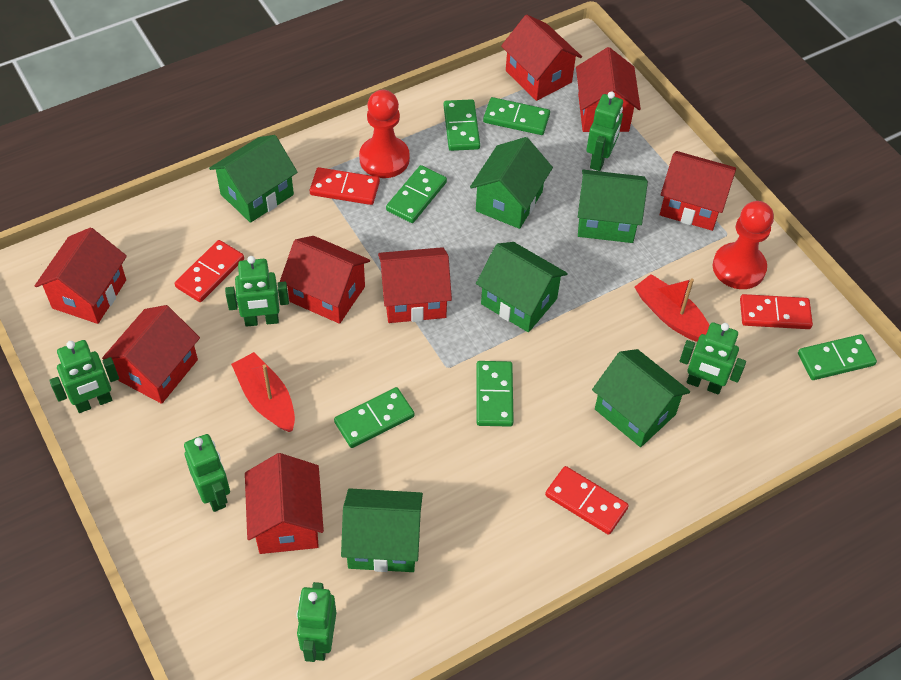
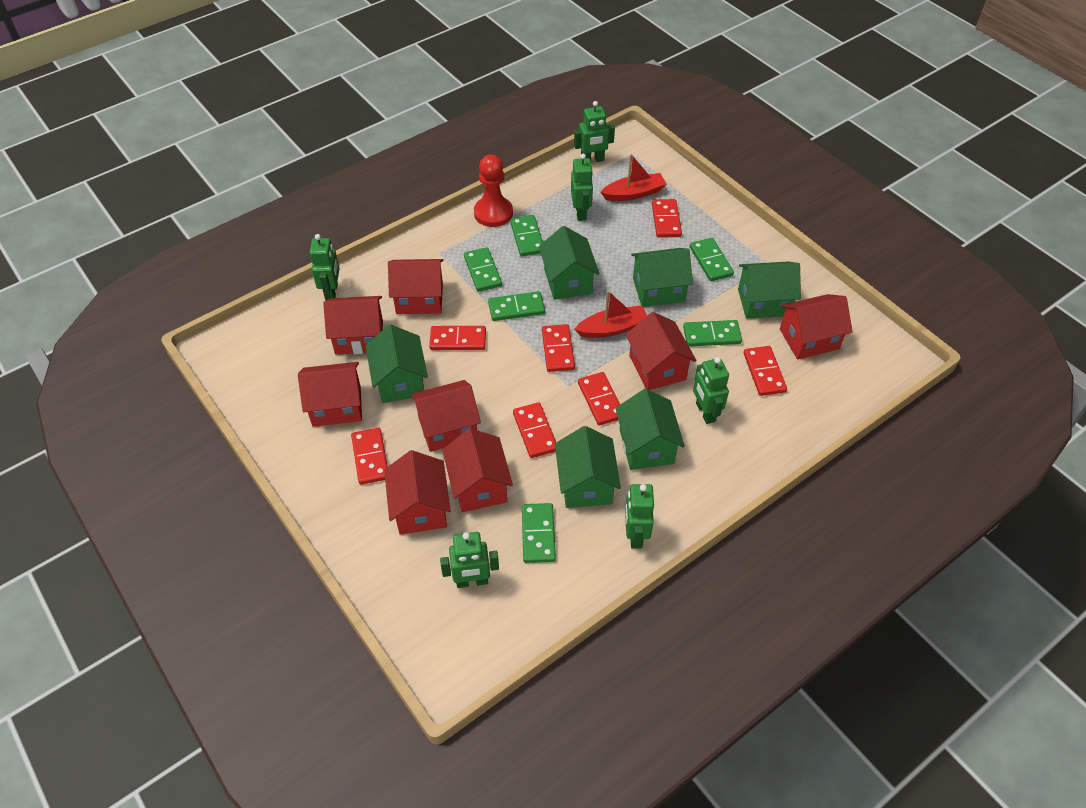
red domino: [175,240,244,302] [310,167,380,205] [545,466,629,535] [740,294,813,329] = 4 -> [351,428,388,485] [429,326,486,350] [513,402,556,458] [542,324,575,372] [578,372,620,425] [652,199,682,238] [744,346,787,396] = 7
red pawn: [359,90,410,178] [712,201,774,289] = 2 -> [474,154,513,227] = 1

